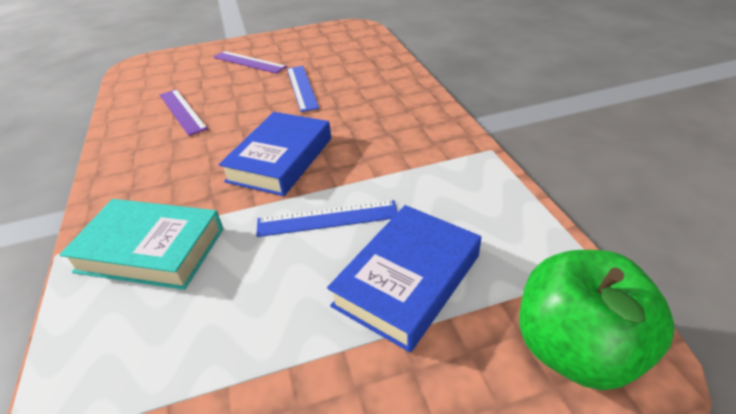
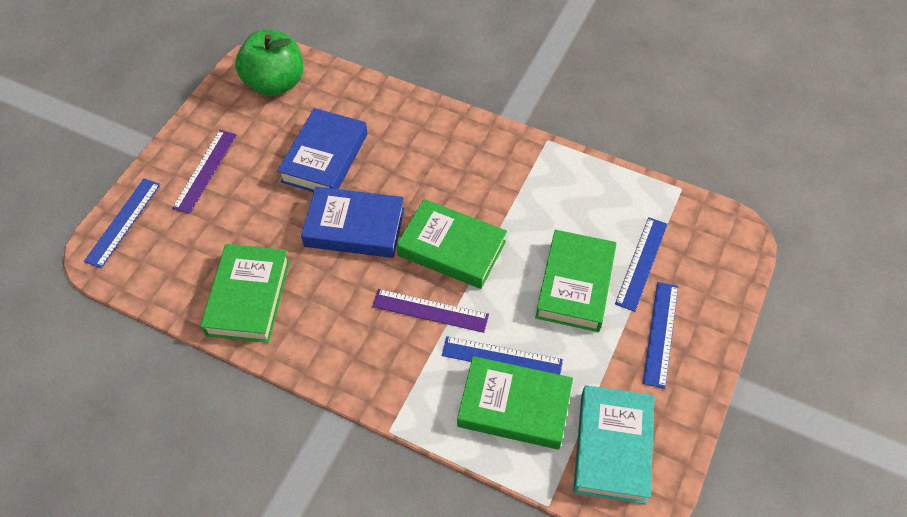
blue ruler: [256,200,398,237] [287,66,319,112] = 2 -> [84,178,161,268] [442,336,563,375] [615,217,668,312] [643,282,678,389] = 4
green book: none = 0 -> [200,244,290,343] [396,199,507,289] [457,356,573,450] [535,230,616,332] = 4

